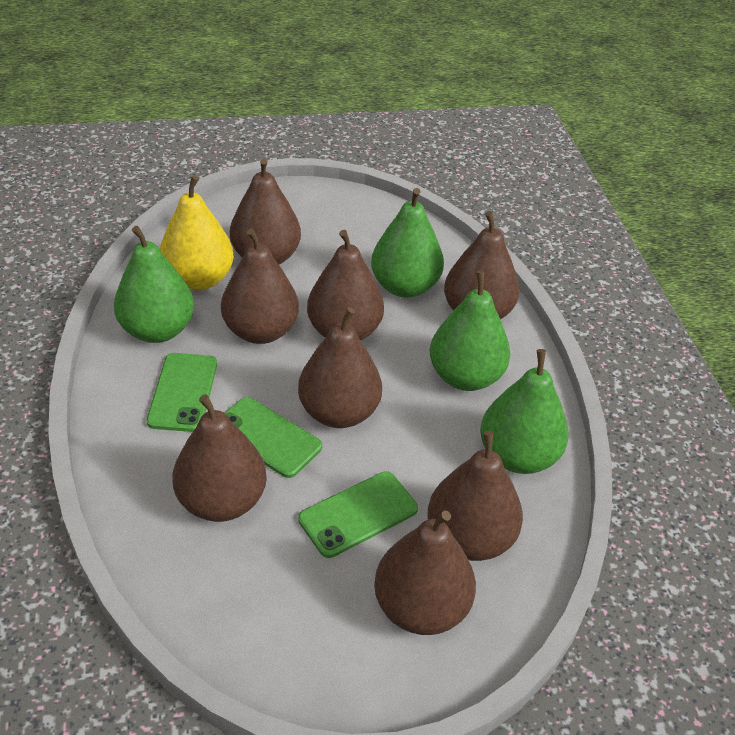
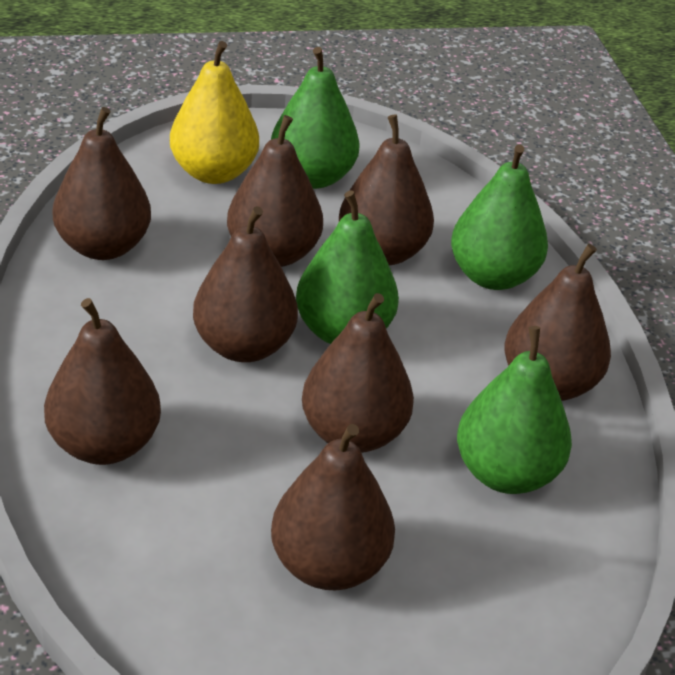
green phone: [146,353,217,432] [225,397,322,478] [298,471,418,558] = 3 -> none = 0

